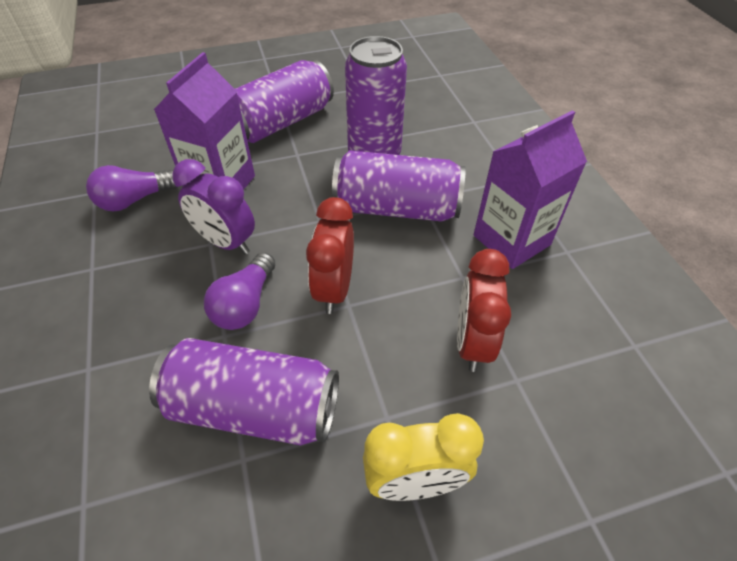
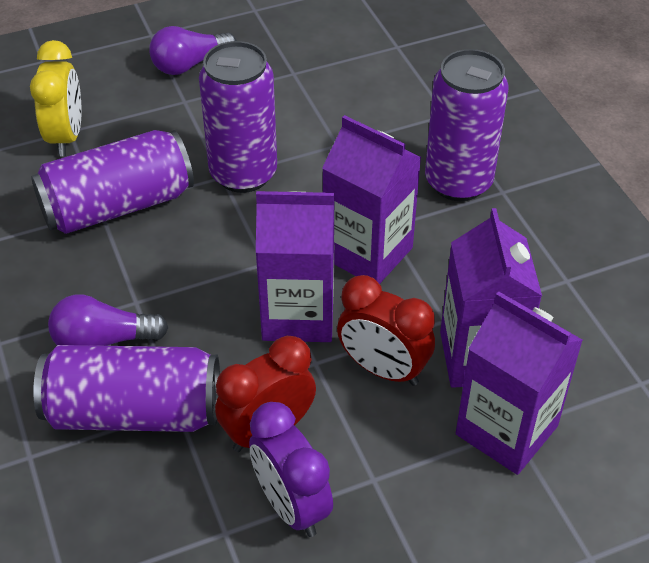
purple carton: [154,52,255,190] [474,110,587,269] = 2 -> [256,191,335,342] [322,115,421,284] [440,208,542,388] [456,291,583,475] = 4

